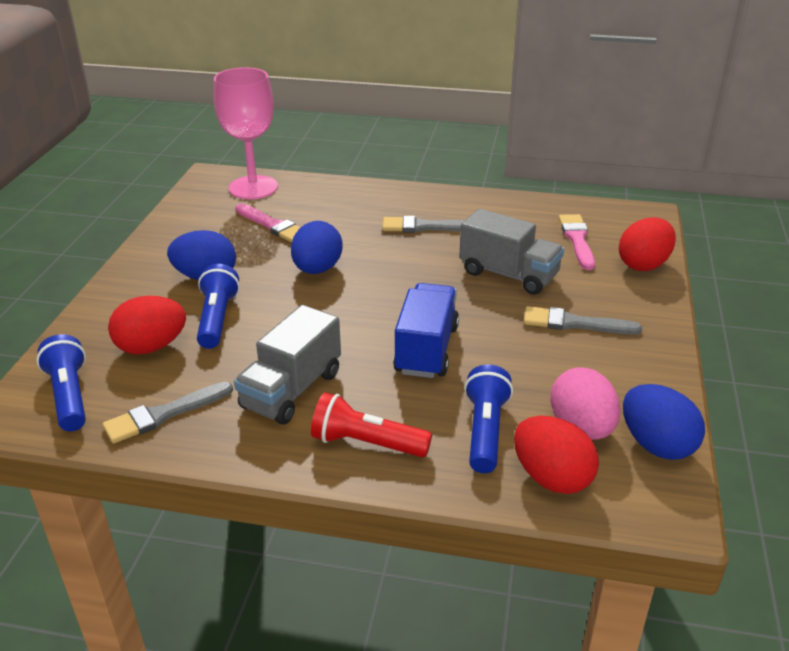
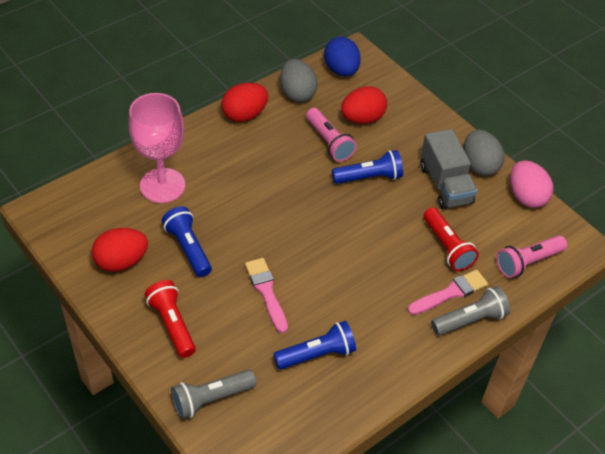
blue egg: [167,230,236,280] [291,221,342,274] [623,384,705,460] = 3 -> [324,37,361,76] = 1
blue truck: [393,283,459,378] = 1 -> none = 0
grey brush: [102,382,233,444] [382,216,465,233] [524,306,642,335] = 3 -> none = 0
grey egg: none = 0 -> [280,59,318,102] [464,130,505,176] = 2
grey flashlight: none = 0 -> [171,370,257,419] [431,286,510,336] = 2
grey truck: [234,305,341,425] [459,209,564,295] = 2 -> [420,129,478,210] = 1
pink flashlight: none = 0 -> [306,108,357,162] [497,235,567,278] = 2
red flashlight: [311,392,432,457] = 1 -> [145,280,196,358] [423,207,479,271] = 2

